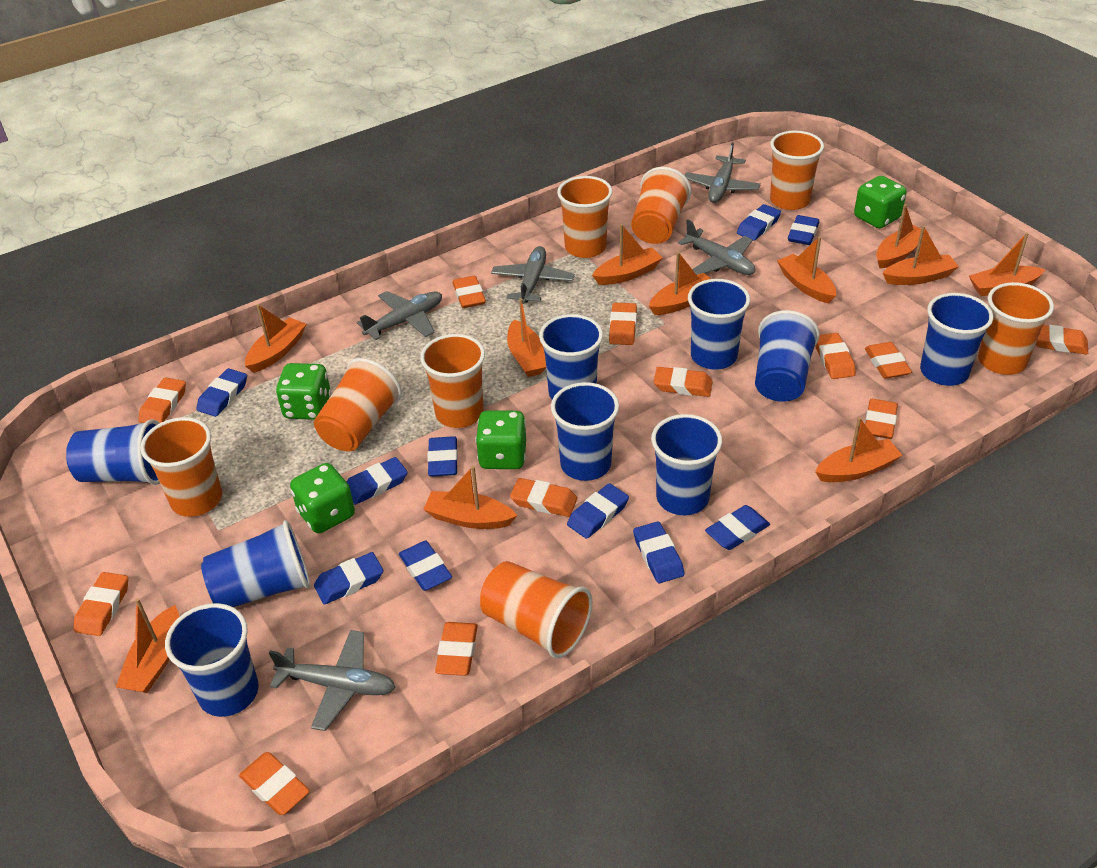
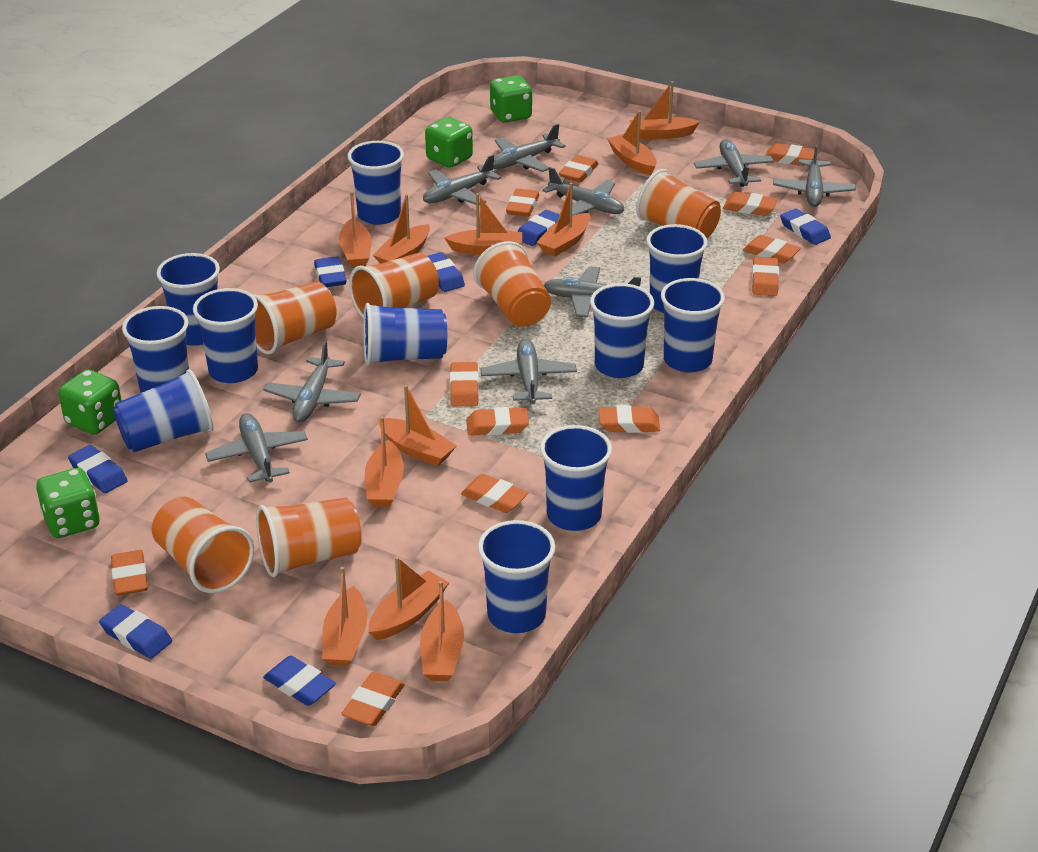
blue cup: [66,419,160,485] [165,603,259,717] [201,520,310,607] [539,314,603,399] [551,382,619,481] [651,414,722,515] [688,279,750,370] [755,310,820,402] [920,293,993,386] = 9 -> [113,369,214,452] [122,306,189,393] [156,253,220,346] [193,288,258,383] [348,141,404,225] [363,303,447,366] [478,520,555,633] [540,425,612,531] [590,283,654,378] [646,224,708,313] [661,278,725,372] = 11
blue eraser: [196,368,247,417] [314,552,384,604] [347,457,408,505] [399,541,452,591] [427,436,458,477] [567,483,629,539] [633,521,685,583] [705,505,770,550] [737,204,781,241] [788,215,819,245] = 10 -> [68,445,128,493] [99,604,172,659] [263,656,336,706] [314,256,347,287] [427,252,465,292] [517,210,559,246] [780,208,831,245] = 7
grey plane: [269,630,396,731] [357,291,442,340] [491,246,575,304] [678,219,755,275] [684,142,761,203] = 5 -> [205,413,308,483] [263,341,361,423] [423,155,501,205] [480,339,577,404] [493,124,566,172] [542,167,624,216] [544,266,641,318] [694,139,774,187] [773,144,856,207] = 9
orange cup: [140,417,222,517] [314,358,402,451] [420,334,485,428] [480,561,592,659] [557,176,613,258] [631,167,691,244] [770,130,824,210] [978,282,1054,375] = 8 -> [152,497,254,593] [252,282,337,354] [256,498,362,577] [349,253,439,319] [473,241,551,327] [636,169,721,238] = 6

